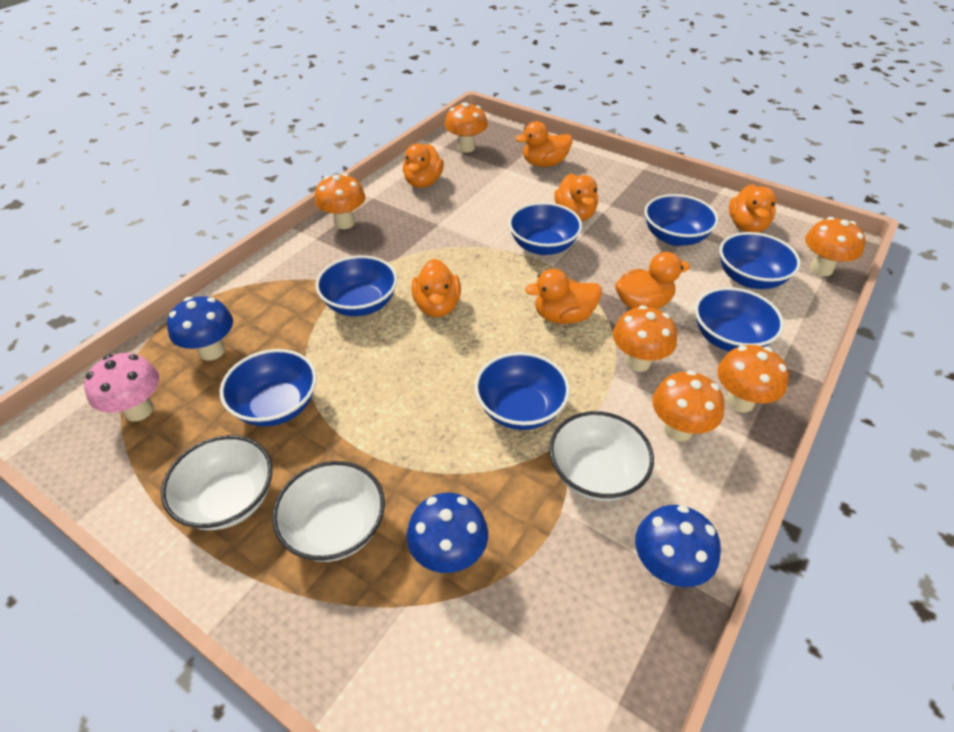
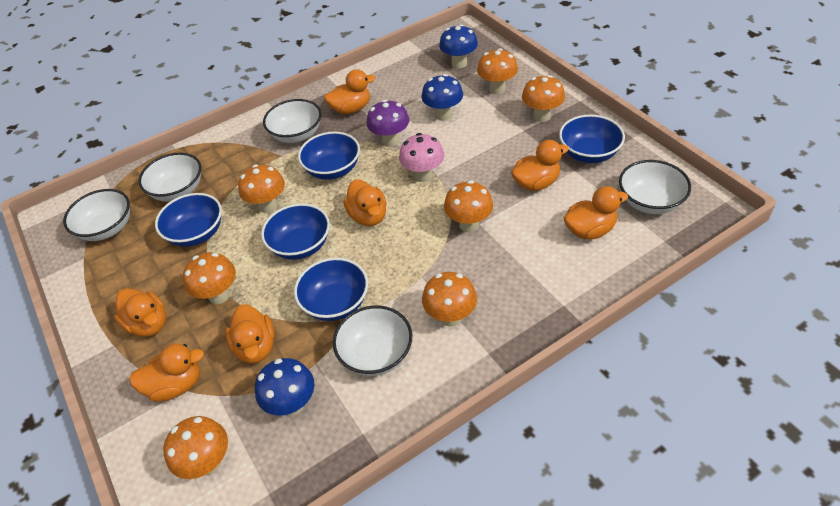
blue bowl: [220,349,317,427] [316,255,397,316] [474,352,570,430] [509,202,582,255] [644,194,719,246] [695,287,784,352] [719,232,801,289] = 7 -> [155,193,222,247] [261,203,330,260] [294,258,368,321] [298,132,360,180] [559,115,625,163] = 5
orange mushroom: [315,173,365,229] [445,102,488,153] [613,305,677,372] [652,370,725,441] [717,345,789,413] [805,217,866,276] = 6 -> [163,416,228,479] [183,252,236,304] [238,164,285,213] [422,272,477,327] [444,180,493,232] [477,48,518,94] [522,75,565,122] = 7
purple mushroom: none = 0 -> [367,100,409,147] = 1
white bowl: [161,435,273,530] [272,461,385,562] [549,411,654,501] = 3 -> [63,189,130,241] [138,153,201,202] [263,99,322,143] [333,305,412,376] [619,160,691,214] = 5

